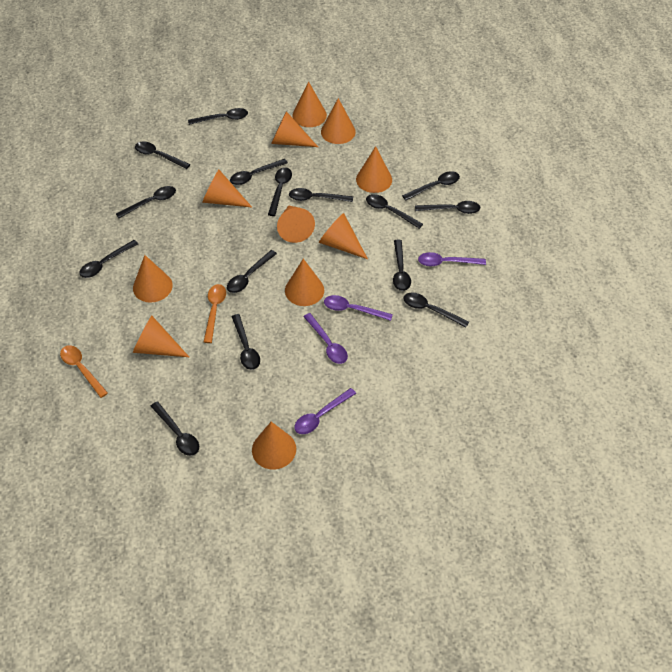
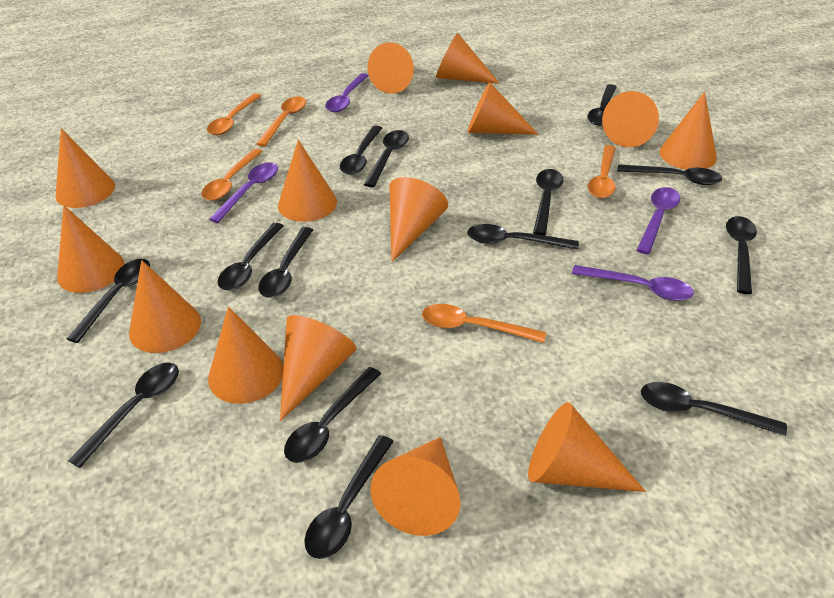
black spoon: [79,240,138,278] [116,186,176,218] [135,141,190,169] [151,401,199,456] [188,108,248,125] [227,250,277,293] [230,159,288,185] [231,314,260,370] [268,167,292,216] [289,188,353,202] [366,194,423,229] [393,240,411,291] [402,171,460,201] [403,292,469,328] [415,201,480,214] = 15 -> [67,259,150,343] [68,363,179,468] [217,223,284,290] [258,227,313,298] [284,367,381,463] [304,435,394,559] [340,126,382,175] [364,130,409,187] [467,224,579,250] [533,169,563,236] [587,84,617,126] [617,164,722,185] [641,382,787,436] [726,216,757,294] = 14
orange cone: [133,255,173,303] [133,316,189,357] [202,170,252,208] [252,422,296,469] [271,111,318,147] [277,206,315,243] [285,259,324,306] [293,81,327,127] [319,213,368,259] [321,98,356,144] [356,146,392,193] = 11 -> [55,128,115,208] [57,205,125,293] [129,260,201,353] [208,306,283,404] [278,140,337,222] [280,315,357,421] [367,42,414,94] [370,437,460,536] [389,177,448,262] [436,33,500,84] [468,82,539,135] [528,402,646,492] [602,91,659,147] [660,92,717,170] = 14
orange spoon: [60,345,108,398] [204,284,226,343] = 2 -> [201,149,263,201] [207,93,261,135] [256,96,306,147] [422,304,546,343] [588,145,616,198] = 5

